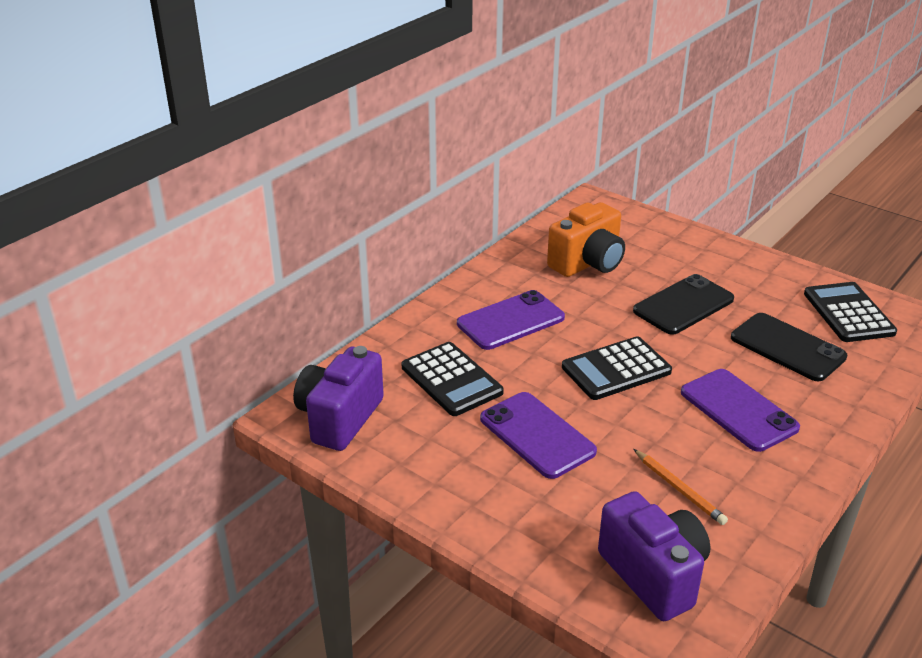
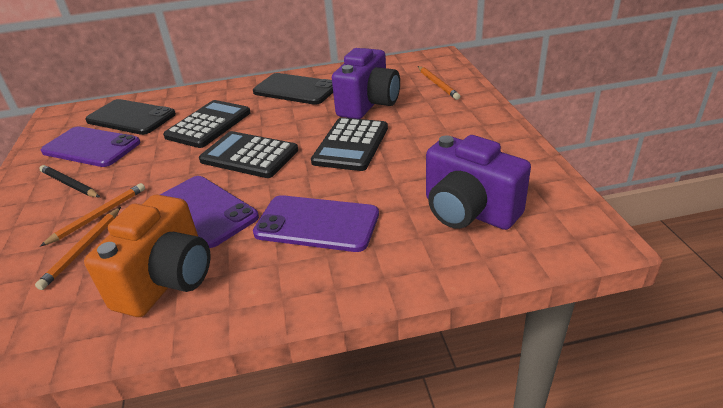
black pencil: none = 0 -> [39,165,100,197] = 1
orange pencil: [633,449,728,525] = 1 -> [35,207,121,290] [40,183,145,246] [418,66,460,100] = 3

